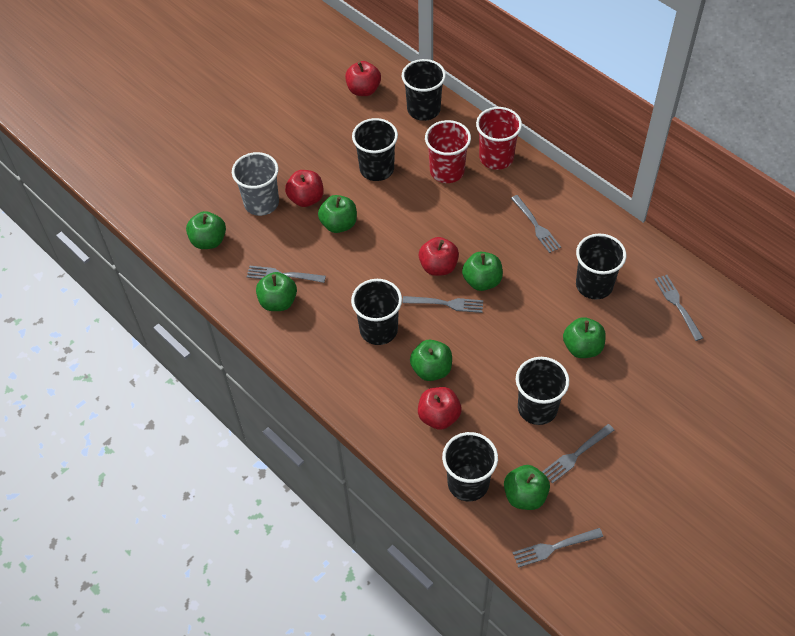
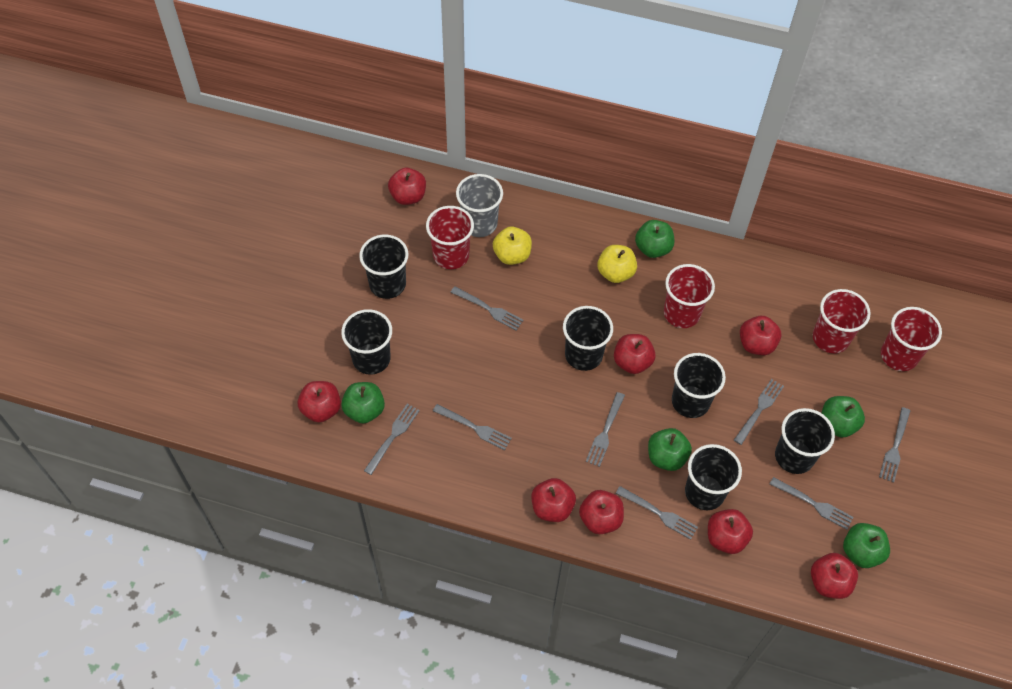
green apple: [186,211,226,249] [256,272,297,311] [318,195,357,233] [410,340,452,381] [462,252,503,291] [504,465,550,510] [563,317,606,358] = 7 -> [341,382,385,424] [635,220,674,258] [648,428,692,471] [822,396,865,438] [843,523,890,568] = 5
grey fork: [247,266,326,283] [402,296,483,313] [511,195,561,253] [513,528,603,568] [542,424,615,483] [654,275,703,341] = 6 -> [364,404,420,475] [433,404,512,450] [450,286,524,331] [586,392,625,467] [616,486,698,540] [734,379,784,445] [770,477,853,530] [879,407,910,483] = 8
red apple: [285,170,324,207] [345,61,381,96] [418,387,462,430] [419,237,459,276] = 4 -> [298,381,341,422] [388,168,426,205] [531,478,576,522] [579,490,624,534] [614,334,656,374] [708,509,753,554] [740,316,781,355] [811,553,858,599] = 8
red cup: [425,120,471,183] [476,107,522,170] = 2 -> [426,206,474,269] [664,264,715,328] [813,289,871,353] [881,307,942,371] = 4
yellow apple: none = 0 -> [493,227,532,265] [597,245,637,283] = 2

